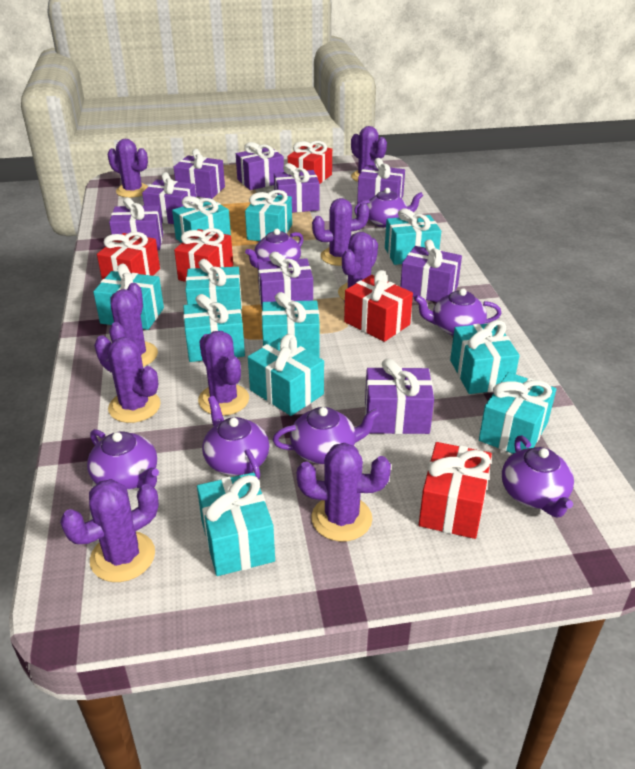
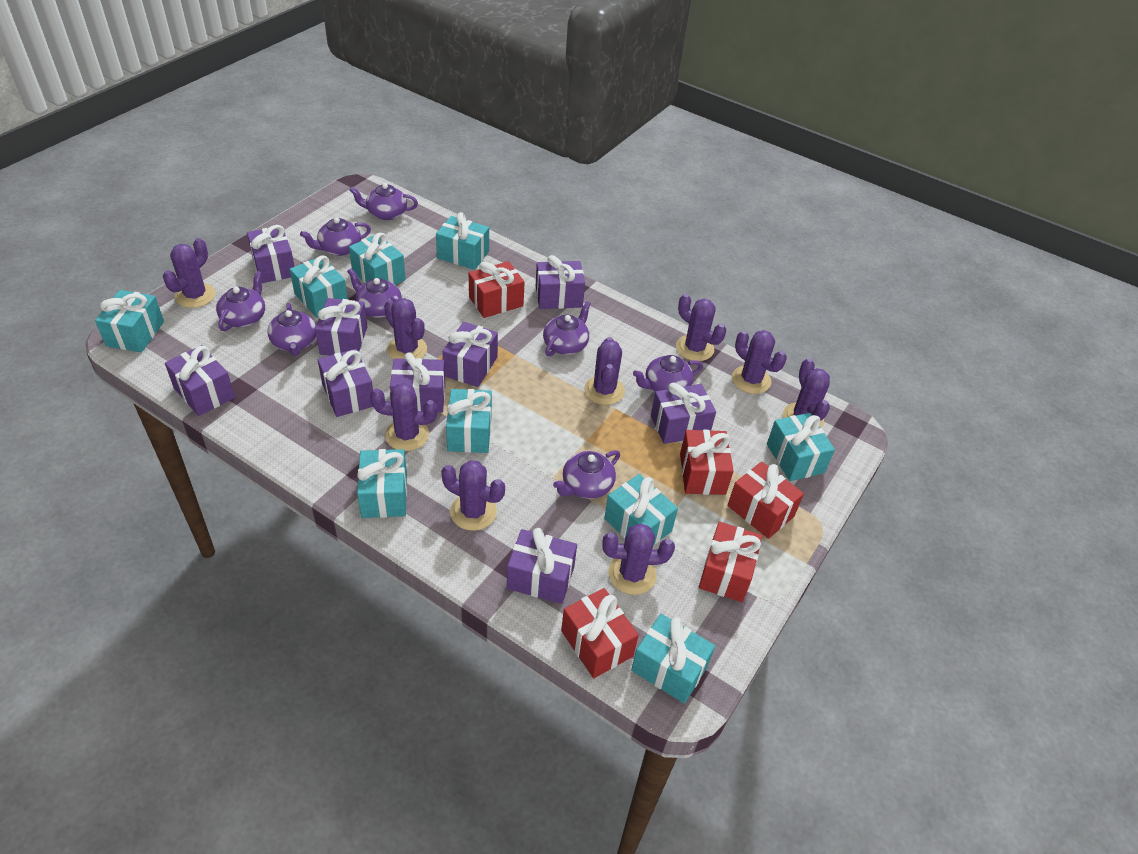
purple teapot: [87,429,159,490] [202,396,269,479] [245,229,304,268] [273,407,380,464] [354,188,424,228] [414,288,501,335] [502,436,574,518] = 7 -> [216,271,265,331] [268,303,316,356] [300,217,371,256] [347,269,402,318] [349,183,418,220] [543,301,591,356] [553,450,620,499] [633,355,703,392] = 8
turquoise gift: [93,263,164,330] [172,196,231,243] [183,294,245,362] [185,259,242,310] [197,473,275,576] [245,190,292,241] [248,334,324,416] [262,292,320,357] [385,208,441,265] [450,320,520,394] [479,372,556,454] = 11 -> [95,290,164,352] [290,255,348,318] [349,233,406,285] [357,449,407,518] [436,212,489,270] [446,389,492,453] [604,474,678,544] [631,614,715,704] [767,413,835,481] = 9

